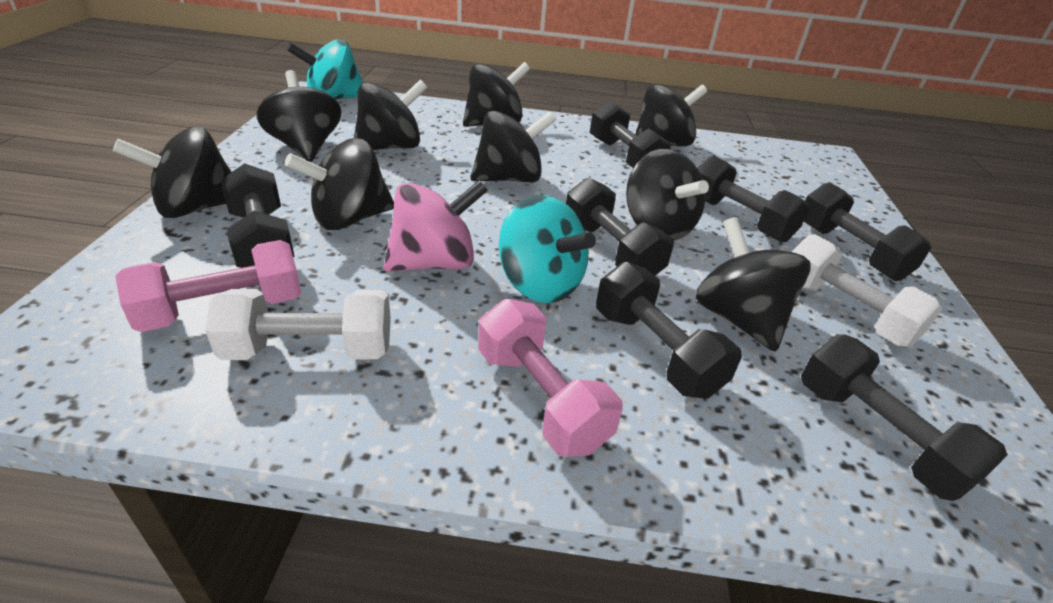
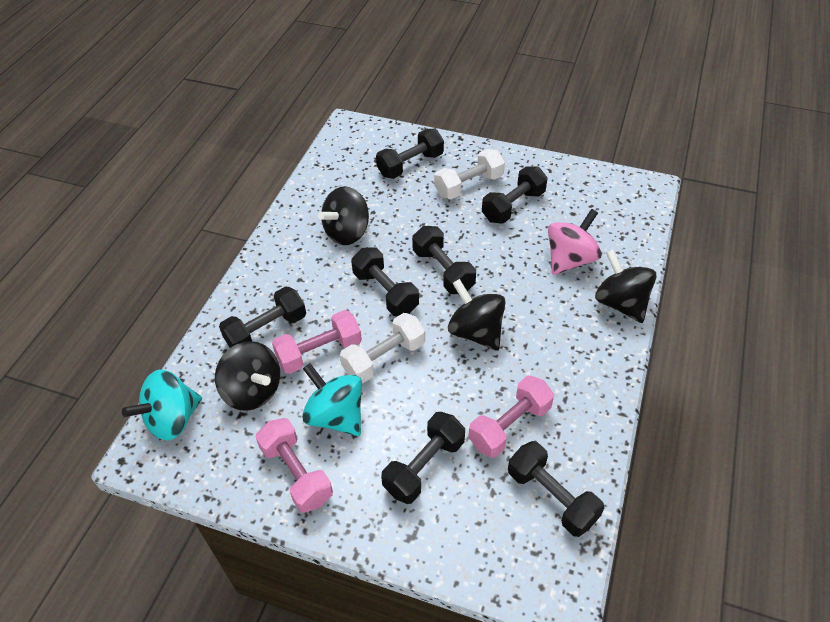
black spinning top: [113,126,231,218] [256,70,341,162] [285,138,394,230] [354,80,427,150] [463,62,530,127] [471,110,556,182] [626,149,709,241] [635,85,707,146] [696,217,810,352] = 9 -> [215,341,280,411] [318,186,369,245] [448,279,506,351] [595,249,657,323] = 4
pink dumbbell: [115,240,301,332] [478,299,623,457] = 2 -> [256,418,333,513] [272,310,362,374] [468,376,554,458] = 3

